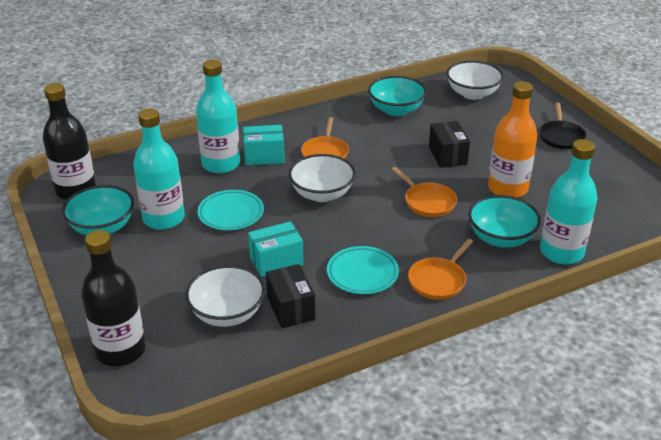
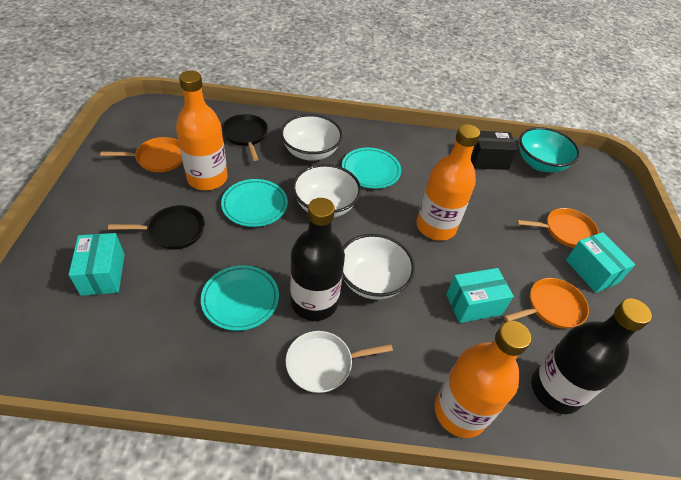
black box: [266,264,315,328] [429,121,470,168] = 2 -> [471,131,517,170] = 1
black pan: [539,102,587,149] = 1 -> [108,205,205,249] [222,114,268,161] = 2
orange bottle: [488,81,538,198] = 1 -> [176,71,228,190] [416,124,480,241] [435,321,531,438] = 3
turquoise bottle: [133,109,185,230] [196,59,240,174] [540,139,598,265] = 3 -> none = 0
turquoise bowl: [62,185,134,235] [368,76,427,116] [468,195,541,248] = 3 -> [519,127,580,172] = 1
turquoise box: [243,125,285,165] [248,221,303,277] = 2 -> [69,233,125,296] [446,268,514,323] [566,232,635,293] = 3
turquoise plate: [197,190,264,230] [327,246,399,294] = 2 -> [201,265,279,331] [221,179,288,227] [342,148,401,189] = 3
white pan: none = 0 -> [286,331,393,393] = 1

